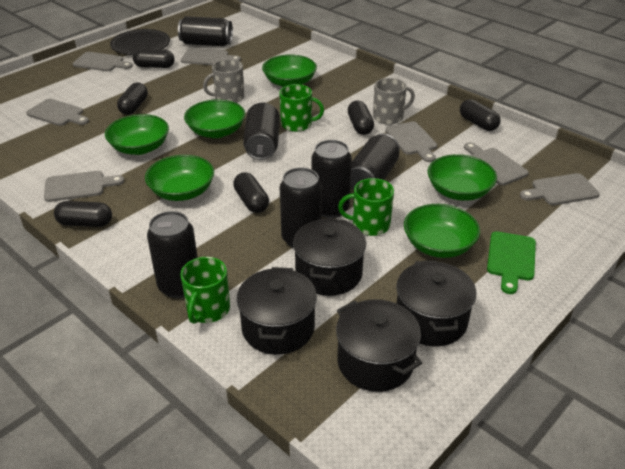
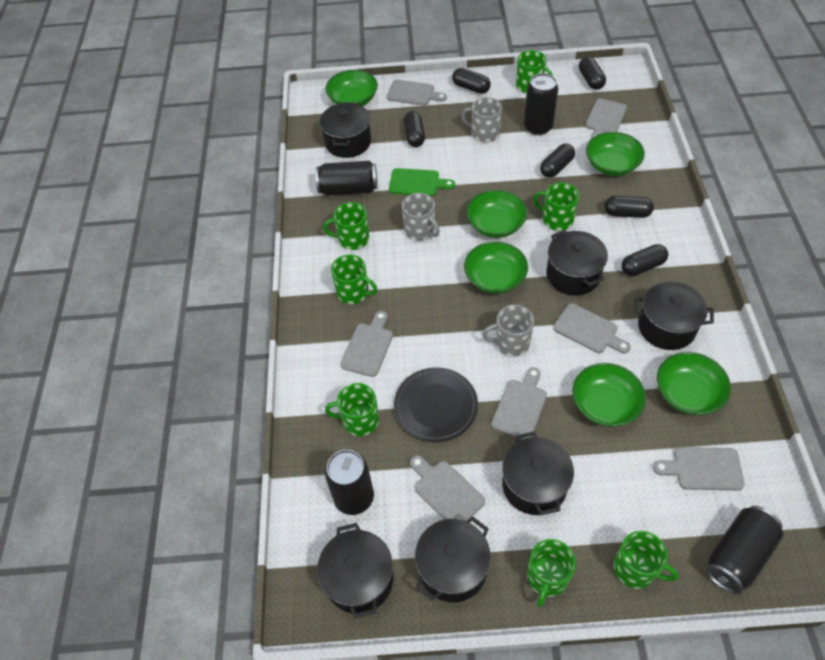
black can: [147,211,198,298] [178,16,233,46] [243,103,280,160] [280,167,322,248] [312,140,352,218] [351,133,400,190] = 6 -> [316,161,377,195] [325,450,374,515] [524,73,558,135] [706,506,783,594] = 4
black pot: [237,267,317,355] [293,218,366,296] [336,299,422,392] [396,260,476,346] = 4 -> [317,523,393,618] [320,102,371,158] [415,516,491,602] [502,432,574,515] [546,230,608,295] [634,282,714,350] = 6
green mug: [180,257,230,324] [279,84,324,132] [338,178,394,236] = 3 -> [323,202,369,250] [325,383,379,436] [331,254,378,304] [516,50,553,93] [527,539,576,607] [533,182,579,231] [614,531,679,589] = 7
grey mug: [203,59,244,103] [373,78,415,125] = 2 -> [402,193,440,241] [461,97,502,142] [482,305,534,356] = 3

